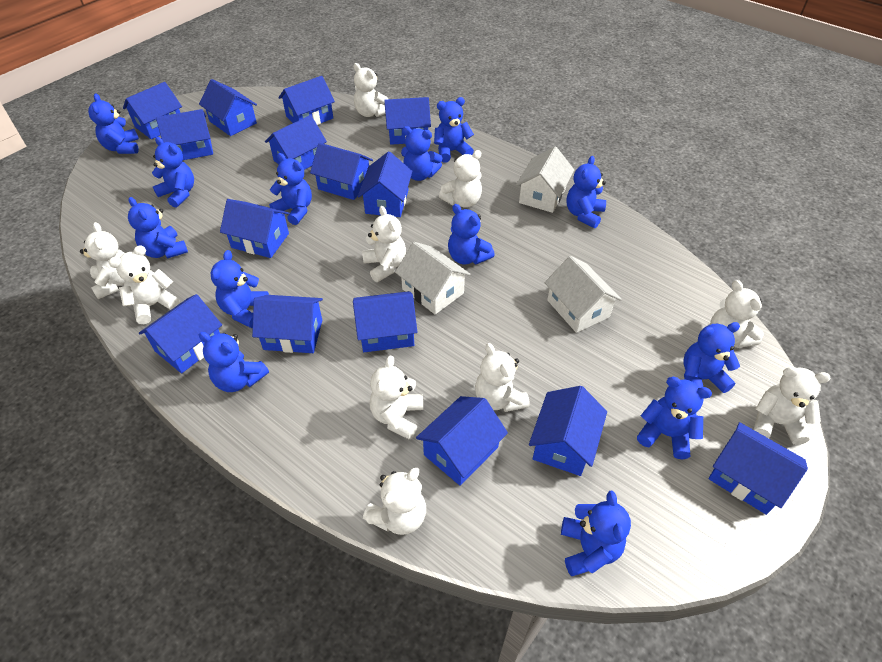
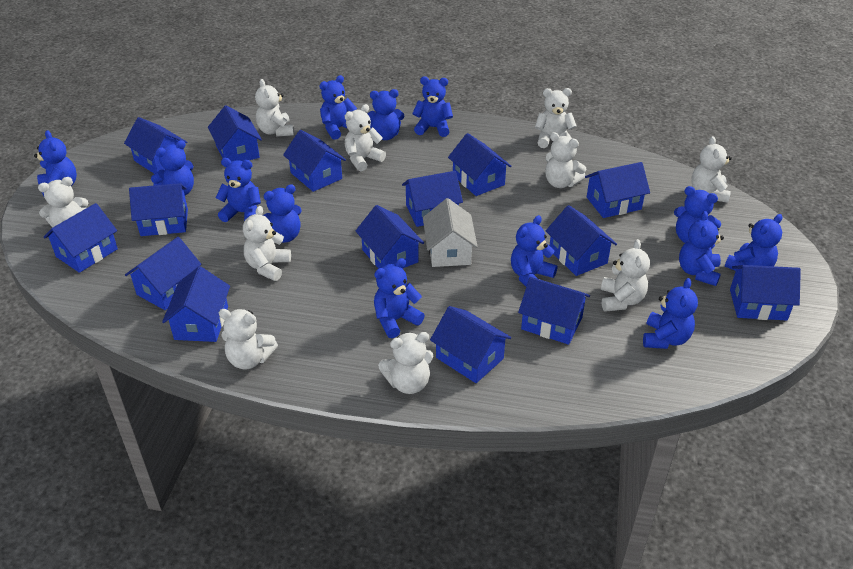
white house: [395,242,471,314] [516,147,574,213] [545,256,622,333] = 3 -> [423,198,478,267] = 1

